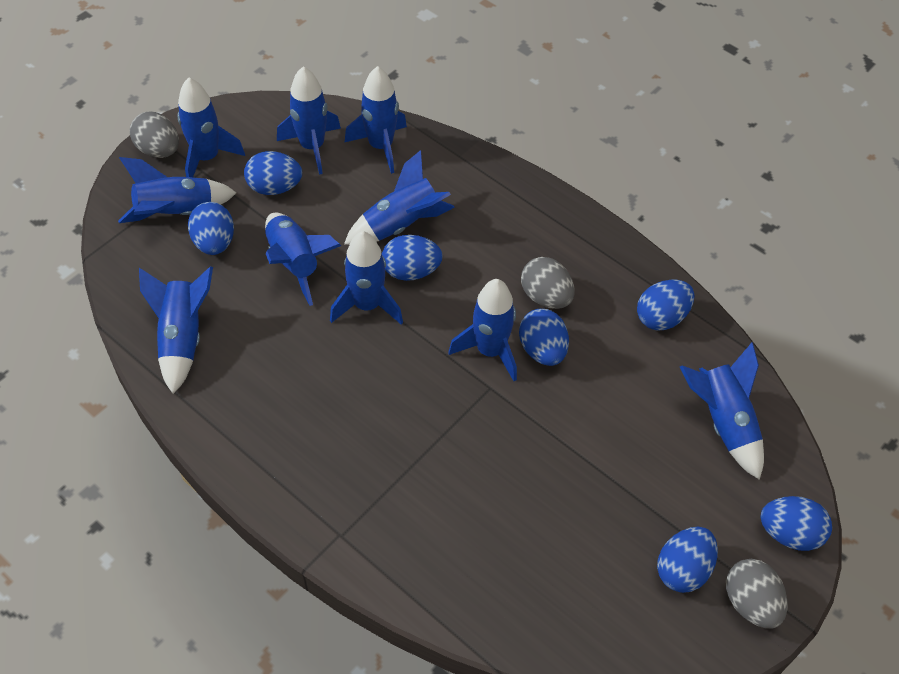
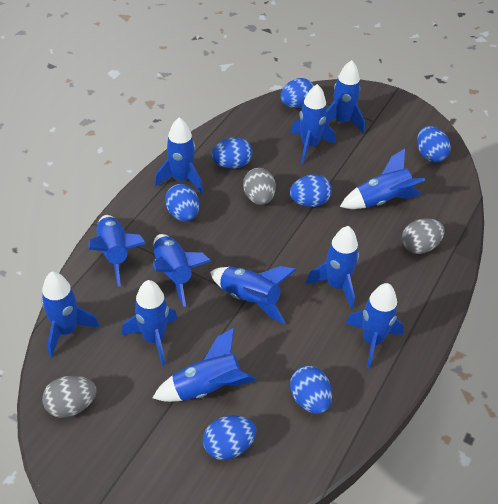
blue rocket: [118,157,236,223] [139,266,213,394] [178,78,245,177] [265,212,341,306] [277,66,341,175] [330,231,403,324] [344,66,407,174] [344,150,455,245] [448,279,517,381] [680,342,764,480] = 10 -> [41,271,100,357] [89,215,146,287] [122,280,178,366] [153,234,211,307] [153,328,257,402] [154,117,203,194] [210,266,296,324] [290,84,336,164] [306,226,359,309] [326,60,365,133] [340,149,425,209] [346,283,404,369] = 12

